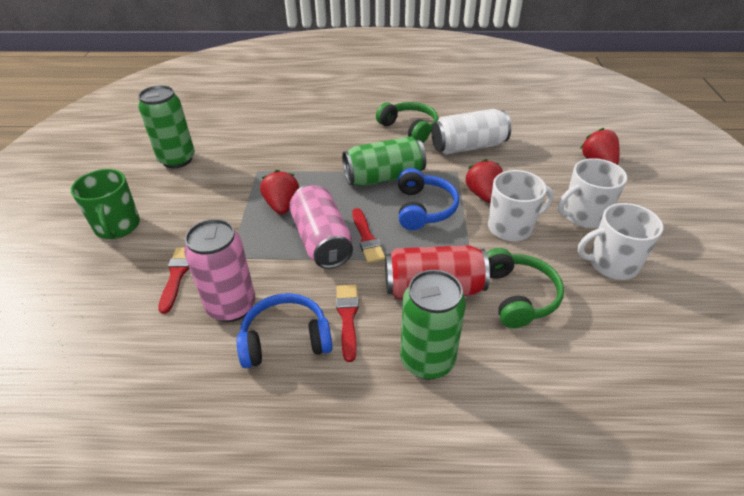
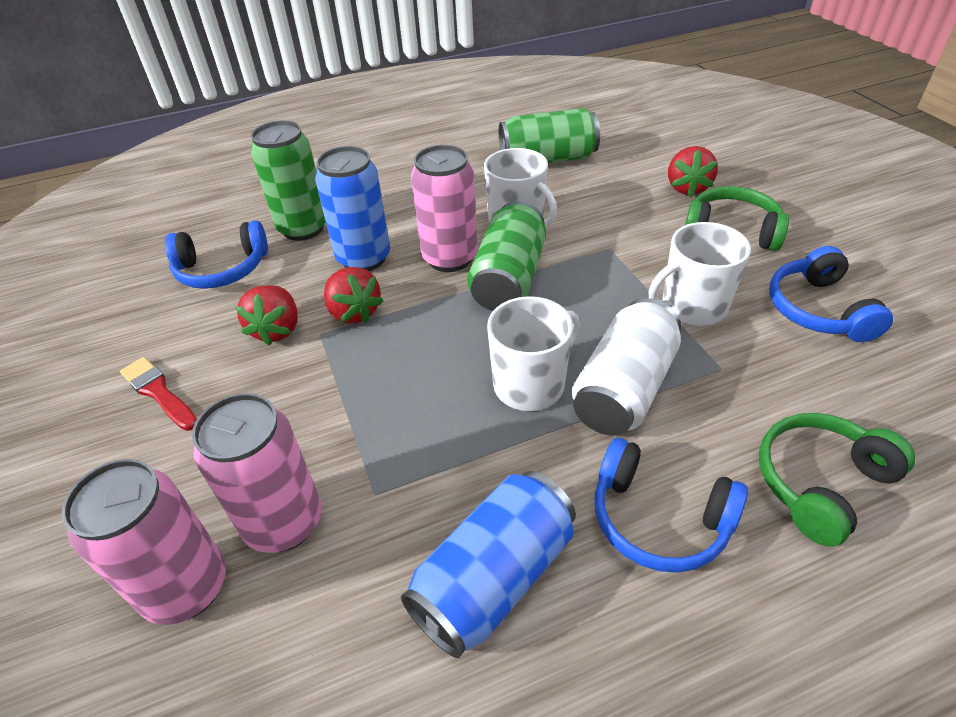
blue can: none = 0 -> [315,146,390,271] [401,471,576,658] = 2
blue headphones: [237,293,333,368] [398,168,459,230] = 2 -> [165,220,268,289] [595,438,748,573] [770,246,893,342] = 3
green mug: [71,169,140,239] = 1 -> none = 0
pink can: [184,219,255,322] [289,184,353,269] = 2 -> [62,459,226,625] [192,393,322,553] [411,145,477,272] = 3
red brush: [158,247,190,314] [336,284,359,362] [352,208,385,263] = 3 -> [120,357,197,431] = 1
red can: [385,245,490,299] = 1 -> none = 0

